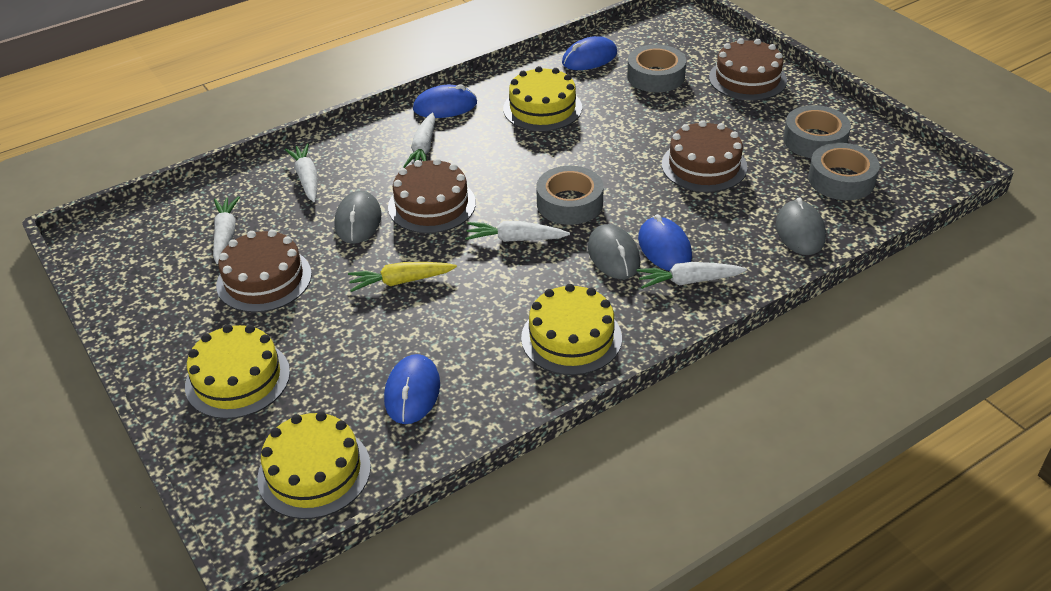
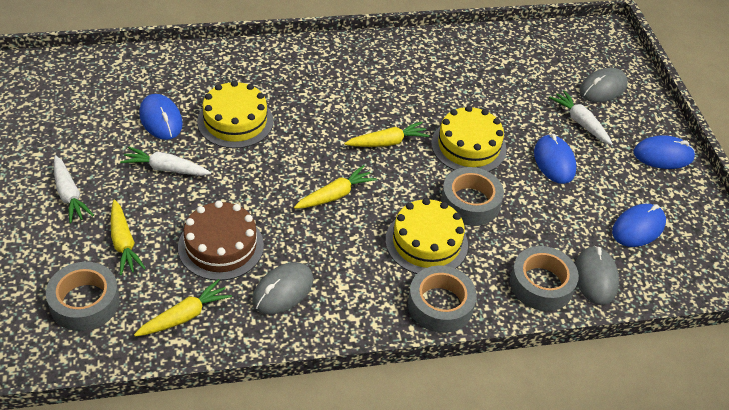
brown cake: [216,230,312,313] [388,158,476,233] [662,120,748,192] [709,38,787,101] = 4 -> [178,201,264,281] = 1
white carrot: [213,196,240,264] [285,144,318,202] [403,113,435,168] [465,221,570,242] [636,262,747,289] = 5 -> [54,155,94,224] [120,146,211,176] [549,90,612,145] = 3
yellow cake: [185,324,290,419] [257,412,371,519] [503,66,582,131] [521,284,622,375] = 4 -> [197,81,273,149] [385,198,468,274] [431,106,507,172] = 3
yellow carrot: [348,262,457,292] = 1 -> [111,199,146,275] [134,279,232,337] [294,165,377,209] [344,122,430,147] = 4

